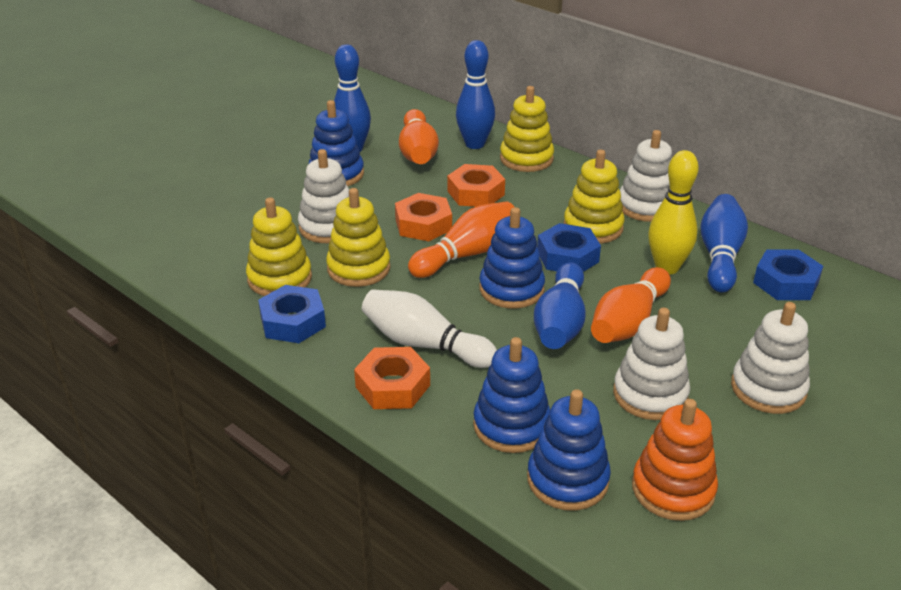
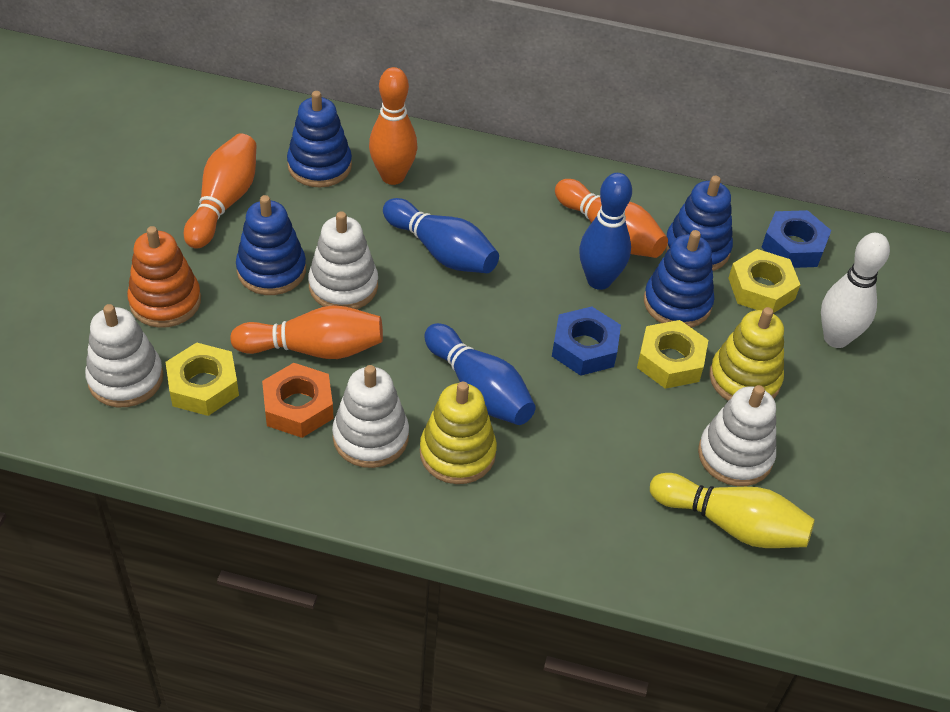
blue bowling pin: [334,44,371,152] [456,40,495,149] [534,262,586,349] [700,194,748,293] = 4 -> [383,198,499,273] [424,323,536,425] [579,173,632,290] = 3
blue nut: [258,285,326,343] [537,223,601,272] [753,249,823,300] = 3 -> [552,307,621,376] [761,210,832,268] = 2
orange bowling pin: [399,109,439,164] [408,201,514,278] [591,267,671,343] = 3 -> [184,133,257,248] [230,305,383,359] [369,67,418,185] [555,179,668,258] = 4
orange nut: [354,347,430,409] [395,193,452,241] [447,164,505,207] = 3 -> [262,363,334,438] = 1
yellow nut: none = 0 -> [166,342,239,416] [637,320,708,389] [728,249,800,313] = 3
yellow stacking toy: [246,197,312,296] [326,188,390,287] [500,86,554,172] [564,150,625,244] = 4 -> [420,382,497,484] [709,307,784,401] = 2

